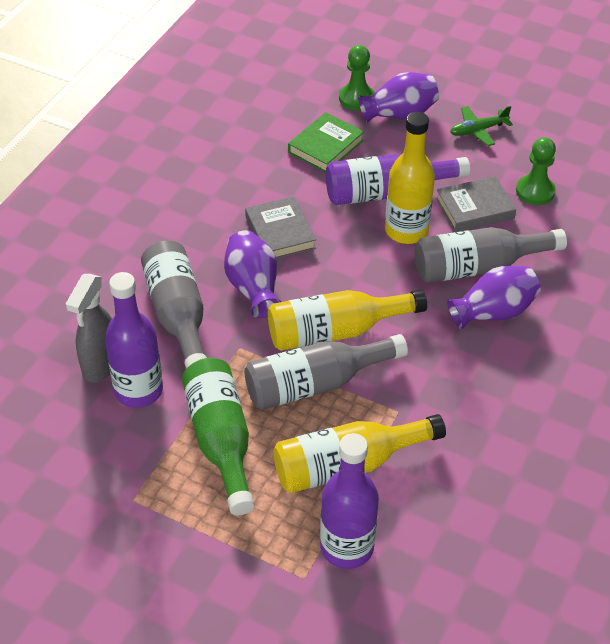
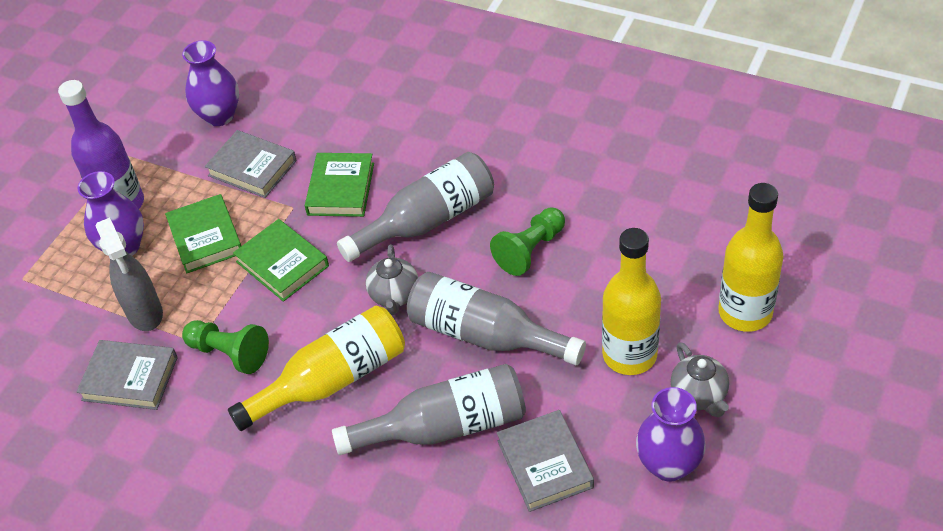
green book: [288,112,364,173] = 1 -> [165,194,241,273] [233,219,329,302] [305,153,374,217] = 3
green bottle: [182,358,255,515] = 1 -> none = 0
green plane: [450,106,513,146] = 1 -> none = 0
grey book: [245,196,316,259] [436,176,516,232] = 2 -> [77,340,178,410] [205,130,297,198] [497,410,594,512] = 3
grey teapot: none = 0 -> [366,244,418,315] [671,342,729,417] = 2
purple bottle: [105,272,163,408] [320,433,379,569] [326,154,470,205] = 3 -> [58,80,144,209] = 1

